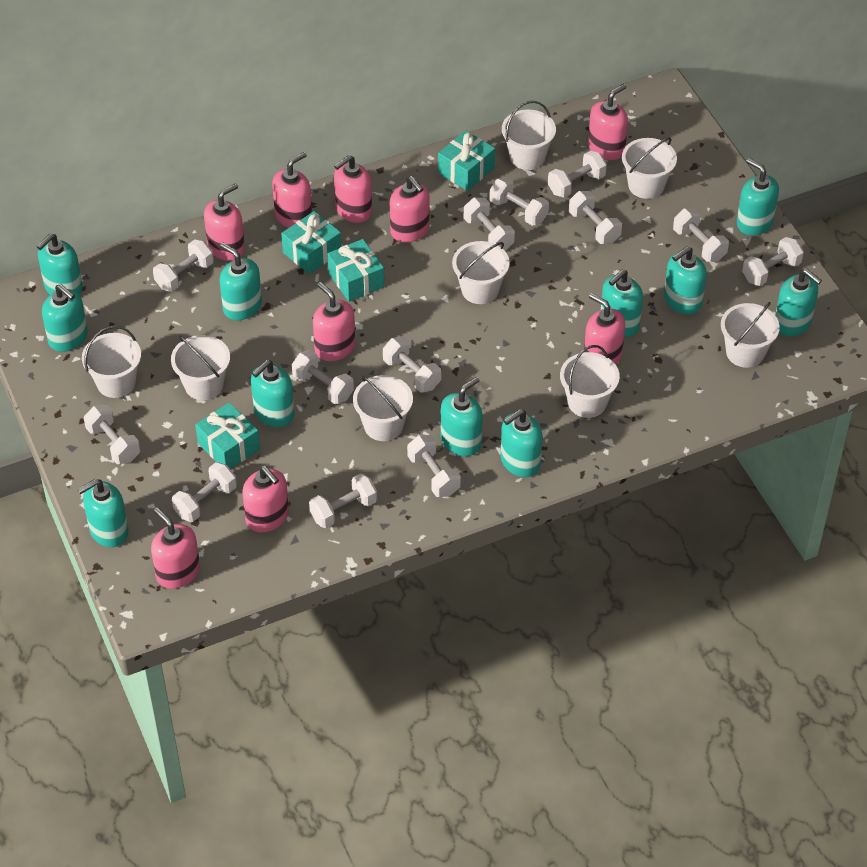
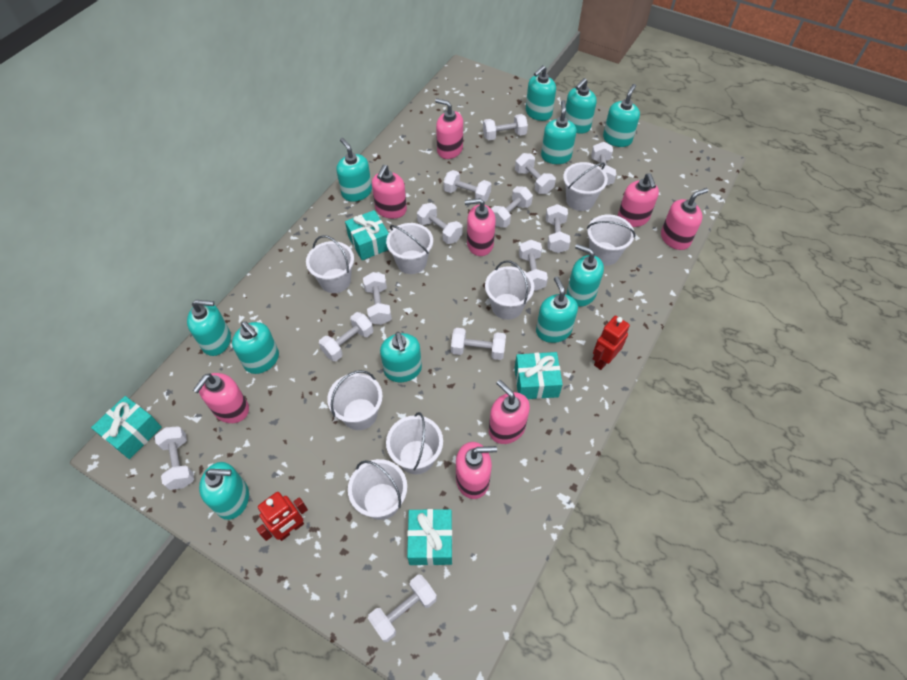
pink soap dispenser: [151,508,200,589] [204,183,245,261] [242,466,289,532] [272,152,312,228] [313,282,355,361] [334,155,372,223] [390,176,430,242] [584,293,625,364] [588,84,628,160] = 9 -> [193,373,249,423] [372,165,407,219] [435,98,463,159] [456,442,497,499] [465,198,496,256] [489,380,530,444] [618,173,659,227] [661,188,708,250] = 8
red robot: none = 0 -> [256,492,308,541] [593,316,630,370] = 2

